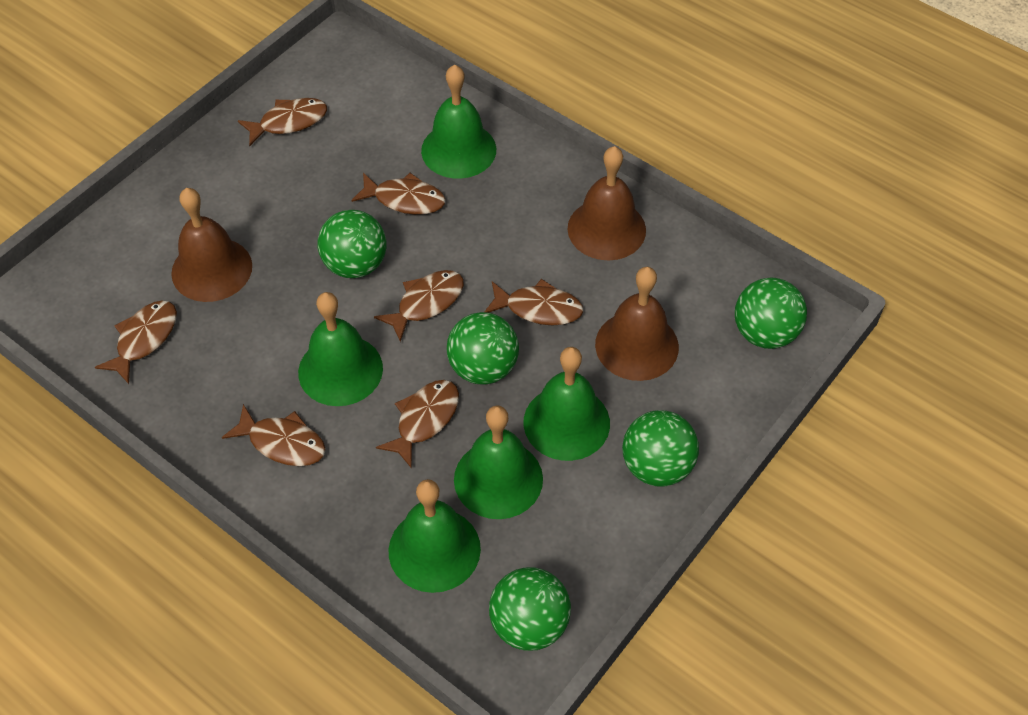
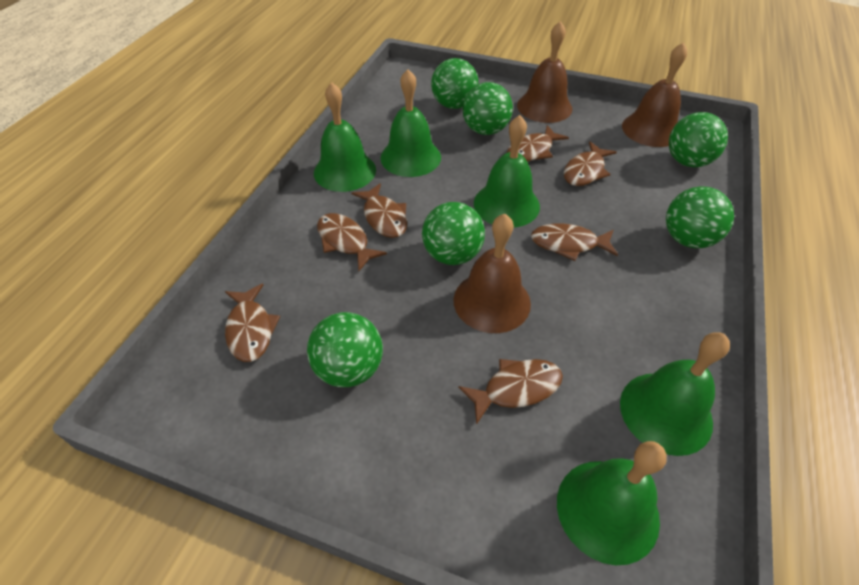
green ball: [318,210,387,278] [447,312,519,384] [489,567,571,651] [622,410,699,487] [735,278,807,349] = 5 -> [307,312,383,387] [422,202,485,265] [431,58,479,109] [463,82,513,135] [666,186,734,248] [669,112,728,167] = 6

